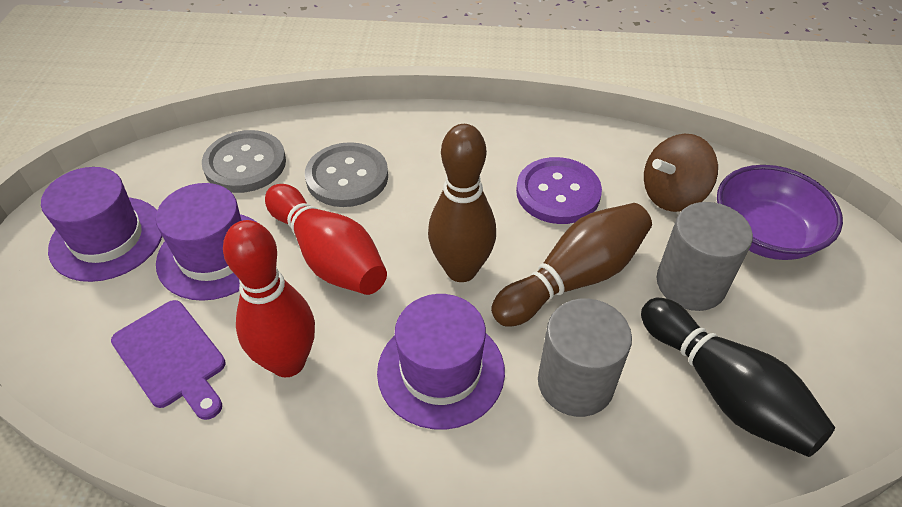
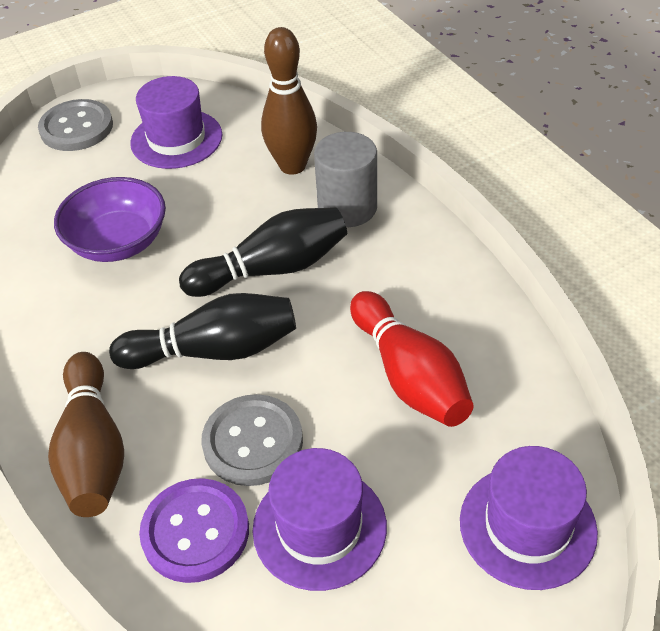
black bowling pin: [641,298,835,457] = 1 -> [109,293,296,369] [179,207,347,297] = 2
brown spinning top: [644,134,718,212] = 1 -> none = 0
grey cylinder: [538,299,632,417] [657,202,753,311] = 2 -> [314,132,377,227] = 1
purple cutting board: [111,300,226,420] = 1 -> none = 0
red bowling pin: [223,220,315,377] [265,184,387,295] = 2 -> [350,291,474,427] = 1

